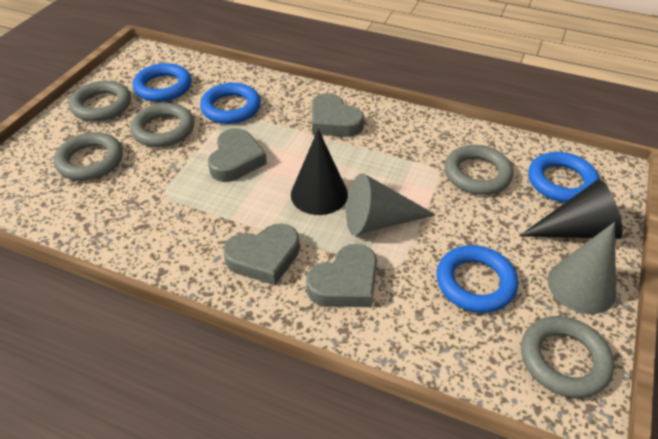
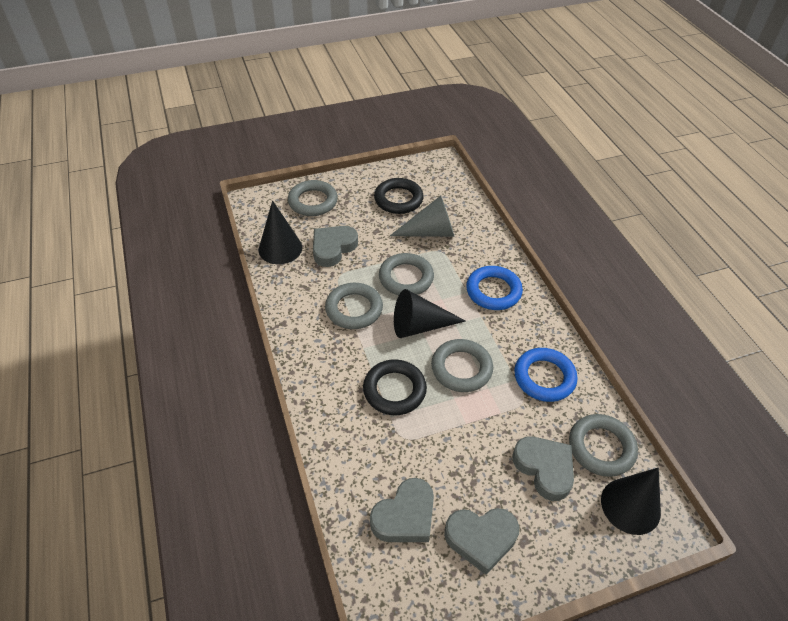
black cone: [291,129,348,215] [519,179,622,239] = 2 -> [259,200,302,264] [394,289,465,338] [601,468,661,535] = 3
black ring: none = 0 -> [363,359,427,415] [374,178,424,214] = 2
blue ring: [133,63,192,102] [200,83,261,124] [437,245,518,313] [528,152,600,203] = 4 -> [466,266,523,310] [514,348,577,402] = 2
grey cone: [346,173,436,235] [548,222,616,314] = 2 -> [390,196,454,237] = 1

